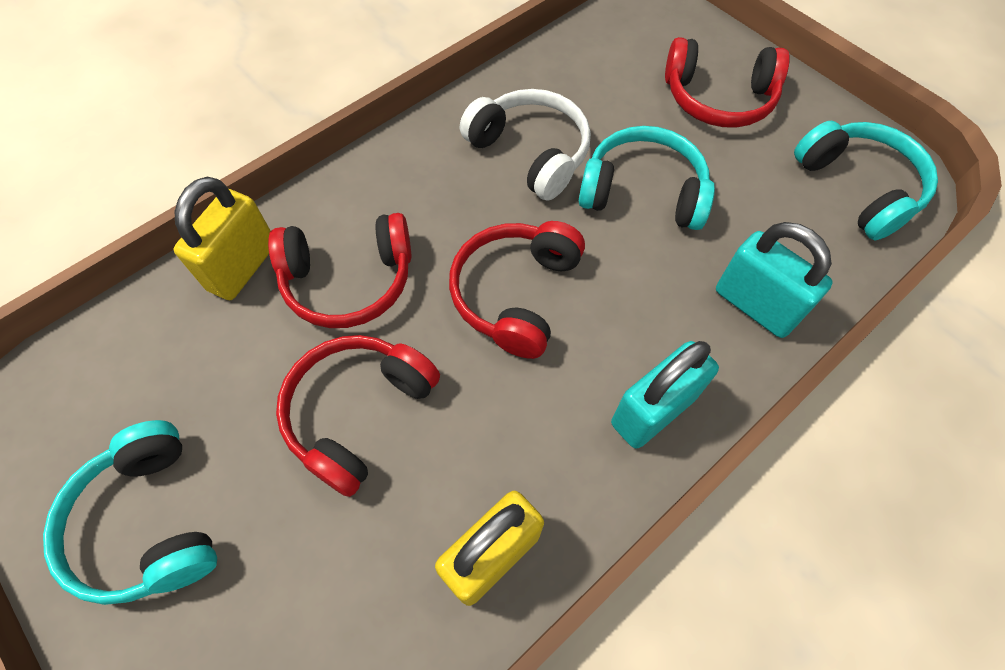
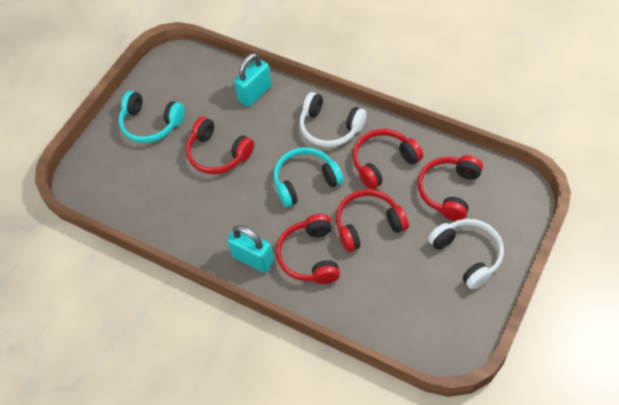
red headphones: [268,213,412,328] [276,335,440,497] [449,221,585,359] [665,37,789,128] = 4 -> [186,116,254,174] [276,214,340,284] [336,189,409,252] [353,129,423,189] [417,155,483,221] = 5
turquoise headphones: [43,420,217,605] [579,126,715,230] [794,121,938,240] = 3 -> [119,91,184,143] [274,147,343,207] = 2
white headphones: [460,89,591,201] = 1 -> [300,92,366,147] [428,219,504,290] = 2
yellow padlock: [174,176,271,300] [435,491,544,606] = 2 -> none = 0

